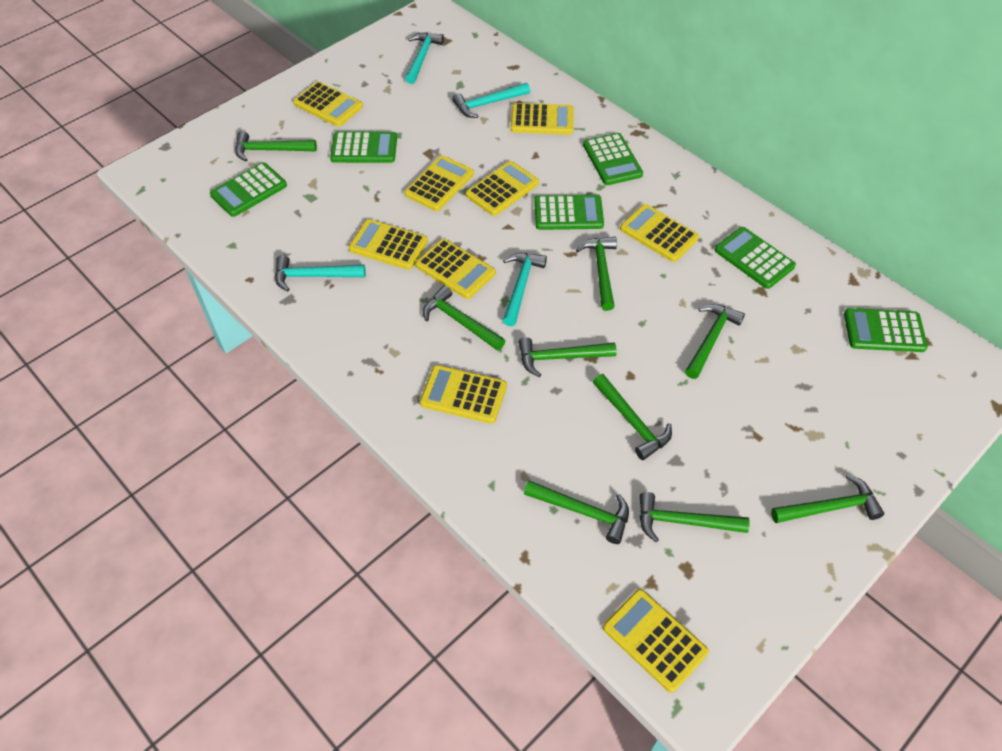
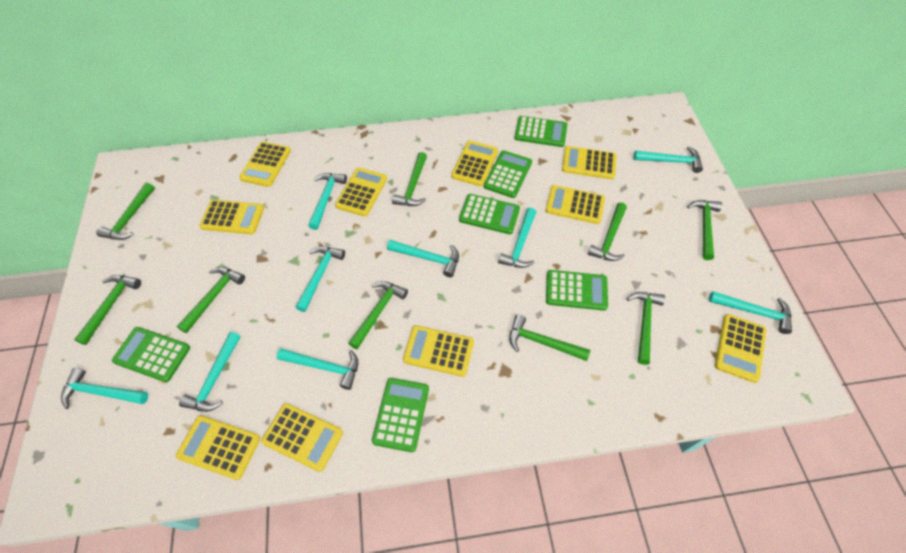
turquoise hammer: [275,255,366,292] [405,33,444,84] [452,83,530,118] [503,253,547,326] = 4 -> [61,368,148,409] [179,332,241,412] [277,348,358,390] [295,246,345,312] [308,173,347,230] [387,240,459,277] [498,207,536,268] [633,146,703,173] [709,291,792,334] = 9
yellow calculator: [293,81,363,127] [348,219,428,270] [404,155,474,211] [416,239,495,299] [420,365,507,424] [466,161,539,216] [511,103,574,135] [603,589,709,693] [620,204,699,262] = 9 -> [176,415,260,480] [200,200,264,234] [239,142,291,187] [261,403,343,472] [335,167,387,217] [403,325,474,377] [451,141,498,187] [546,185,605,224] [562,146,617,179] [715,314,767,383] = 10

